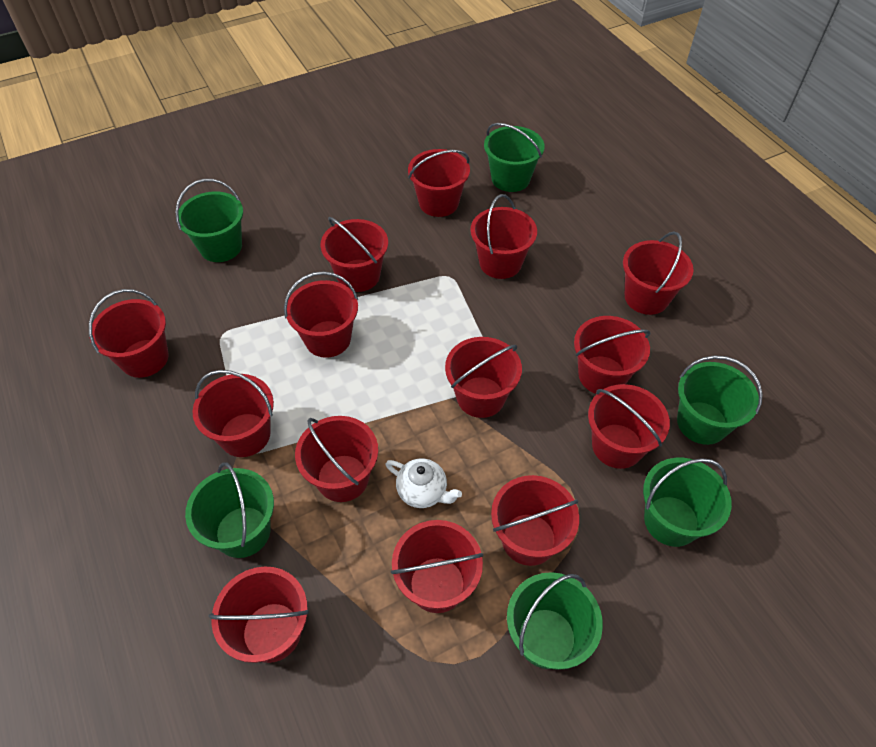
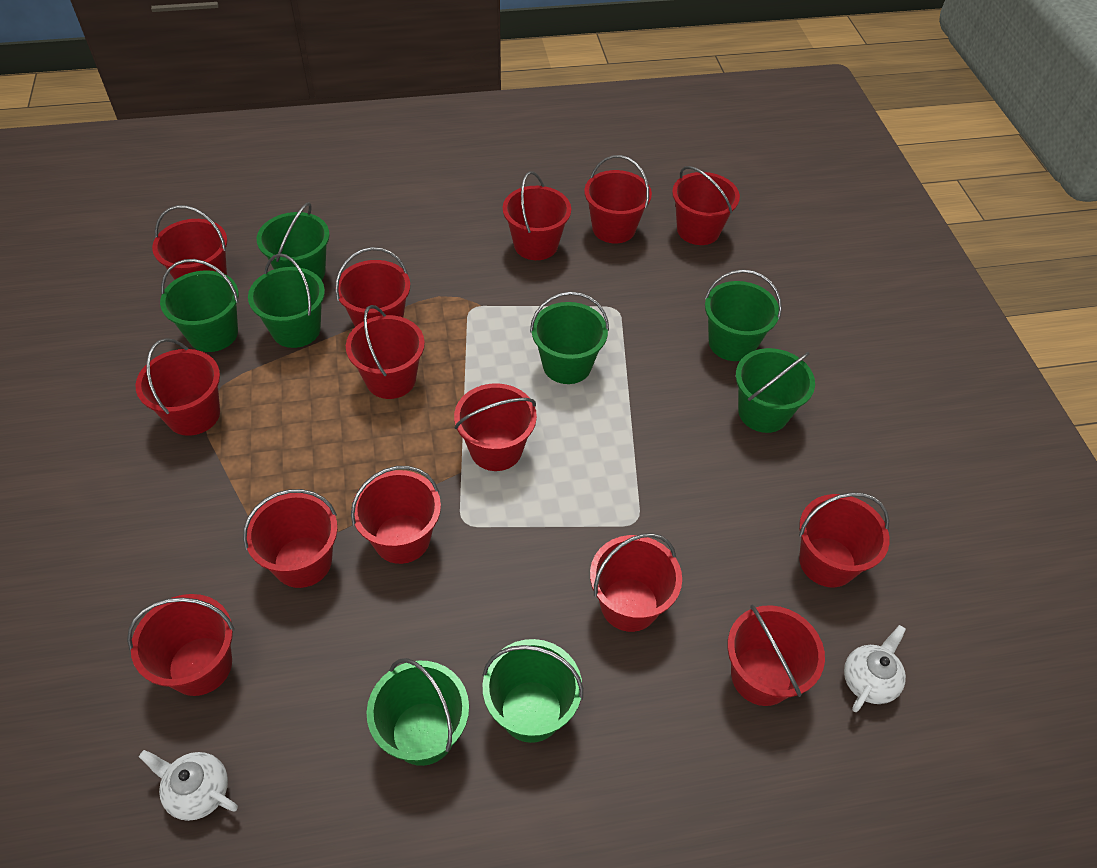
green bucket: [175,179,243,262] [185,462,274,558] [484,123,545,192] [507,572,603,670] [643,458,732,547] [677,355,763,445] = 6 -> [160,259,239,352] [248,253,325,348] [257,202,330,280] [367,658,469,766] [482,639,583,743] [530,292,609,384] [705,269,782,361] [736,348,815,433] = 8
white teapot: [386,458,462,508] = 1 -> [139,750,238,821] [844,625,906,712] = 2

